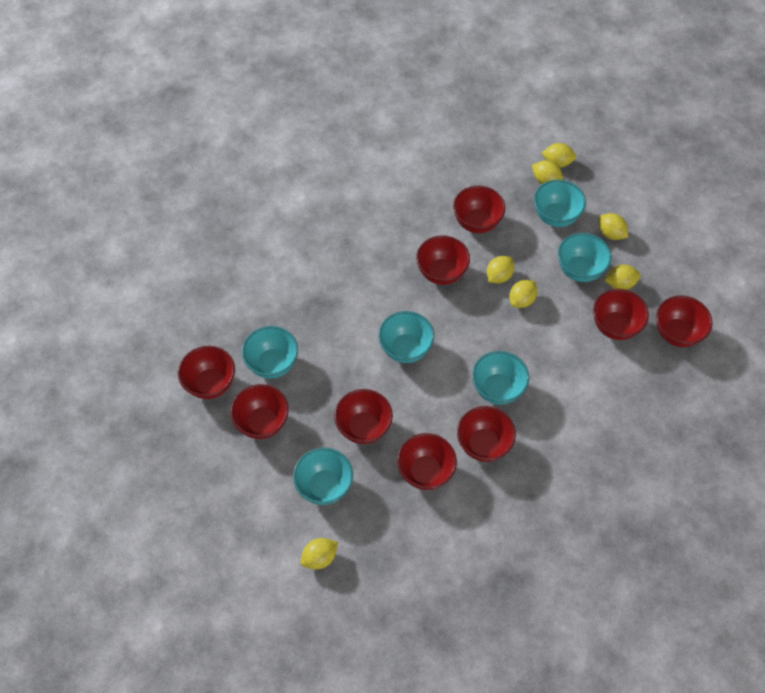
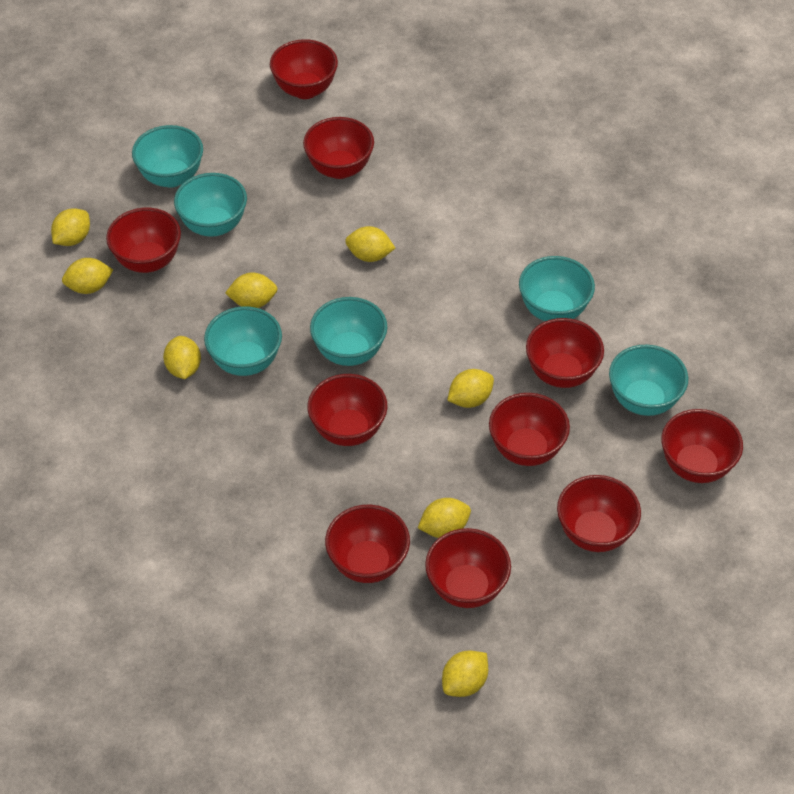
red bowl: [178,346,235,399] [230,384,289,439] [334,389,393,444] [397,433,457,490] [416,235,470,285] [453,186,505,233] [457,406,516,462] [593,289,649,340] [656,296,712,347] = 9 -> [106,208,181,273] [270,39,338,99] [303,117,374,179] [307,374,387,446] [325,505,410,583] [425,528,511,608] [489,393,570,466] [526,318,604,388] [557,475,641,552] [661,409,743,483] = 10
yellow lemon: [300,538,338,570] [486,256,514,284] [509,280,537,308] [532,160,563,184] [541,143,576,168] [598,213,628,240] [604,265,640,290] = 7 -> [51,208,90,246] [62,258,113,294] [163,336,201,379] [225,273,278,308] [345,226,395,262] [418,498,471,538] [442,650,488,697] [447,369,494,408] = 8

